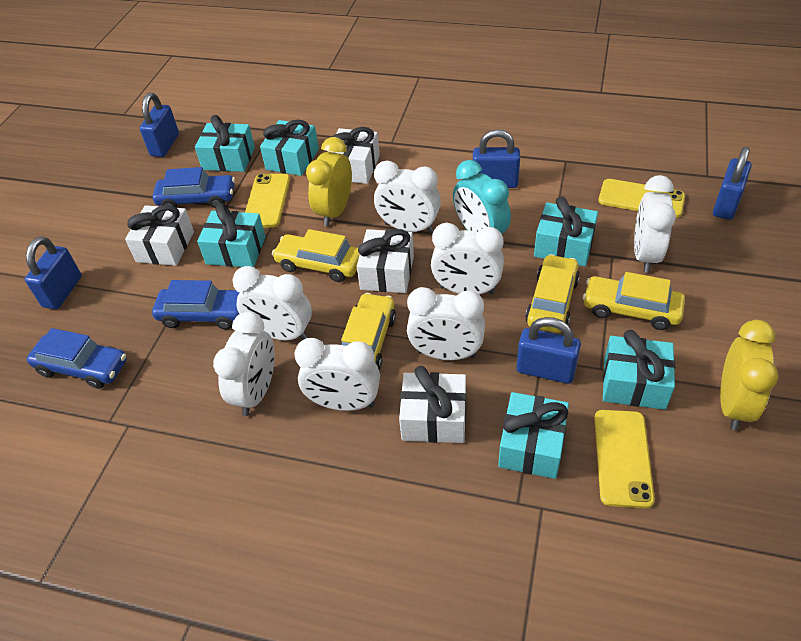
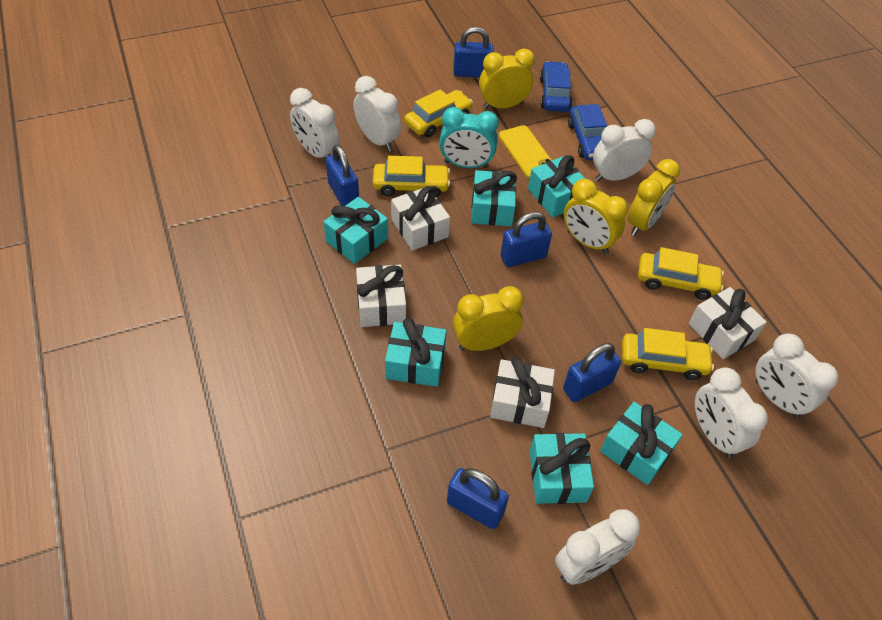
blue car: [27,328,127,389] [152,167,235,208] [152,280,240,329] = 3 -> [540,61,572,112] [568,104,607,160] = 2
white clock: [213,311,274,416] [233,266,312,340] [295,338,380,411] [374,161,441,233] [407,287,485,360] [431,223,504,294] [634,175,676,273] = 7 -> [290,88,339,158] [353,76,401,151] [555,509,640,585] [593,119,656,181] [695,367,768,458] [755,334,838,418] = 6
yellow clock: [306,137,352,226] [720,320,778,430] = 2 -> [453,286,524,351] [479,49,535,109] [564,179,628,254] [627,159,680,236] = 4
yellow phone: [245,174,290,227] [594,410,655,509] [598,179,685,218] = 3 -> [499,125,552,179] = 1

